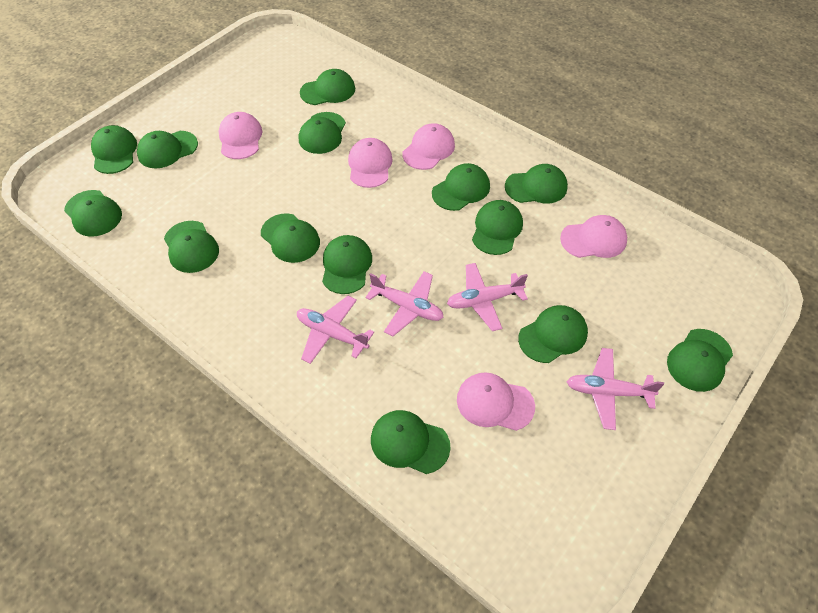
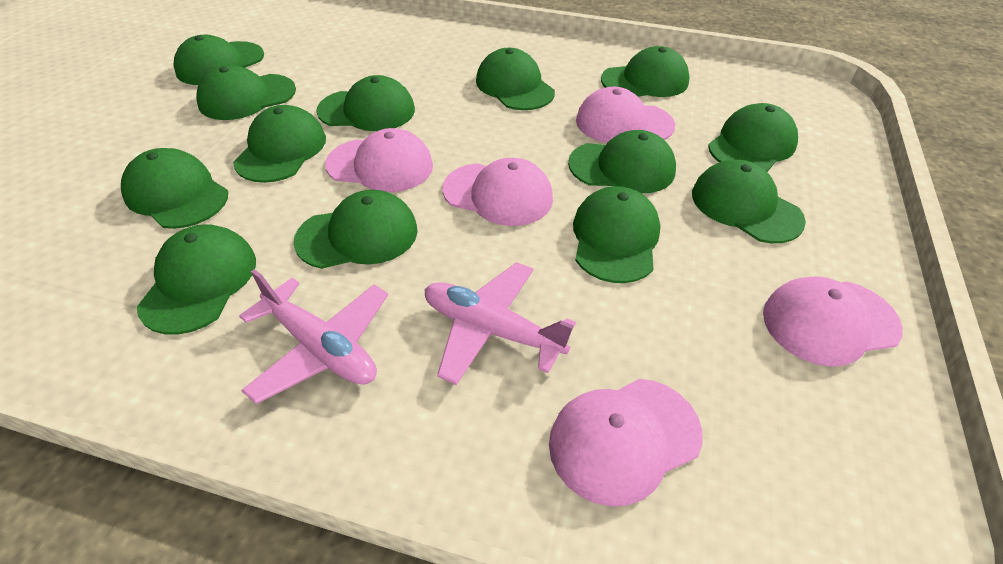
green cap: [64,190,122,237] [91,125,137,174] [137,131,198,168] [164,221,219,273] [261,213,320,263] [299,112,346,154] [300,69,355,105] [322,235,372,294] [371,410,451,474] [432,163,490,211] [472,200,523,255] [505,164,568,203] [518,305,588,363] [667,329,733,392] = 14 -> [121,148,228,229] [137,224,256,335] [174,35,264,85] [196,65,296,120] [233,105,326,183] [294,190,418,269] [316,75,415,131] [476,48,555,110] [568,130,676,193] [573,186,660,283] [601,46,690,97] [692,160,806,243] [708,103,798,172] = 13
pink plane: [297,296,374,364] [365,271,444,336] [447,263,528,331] [567,348,664,430] = 4 -> [239,269,388,404] [424,262,576,385] = 2

